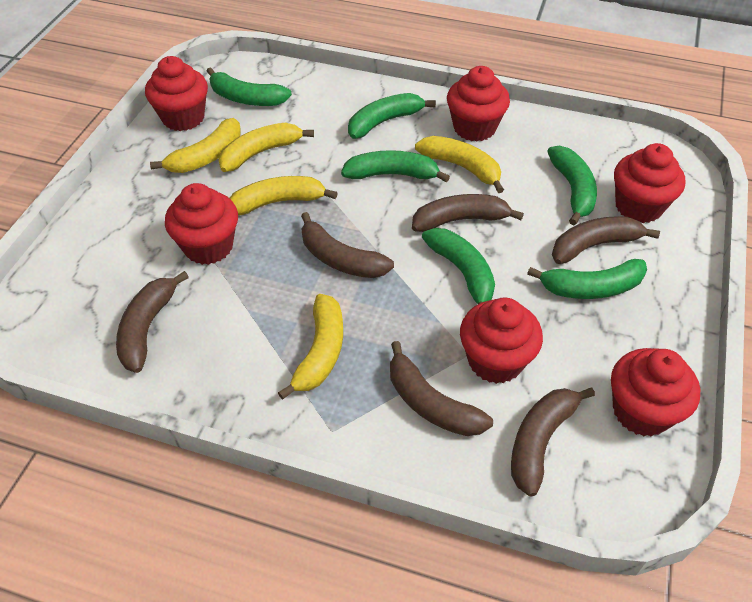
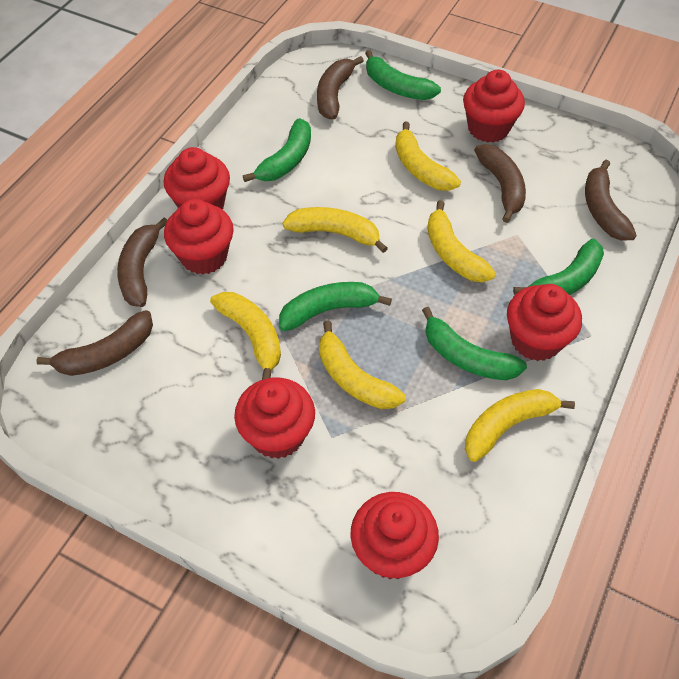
brown banana: [116,271,189,373] [301,212,394,278] [390,341,493,436] [412,194,524,232] [511,388,595,497] [552,216,660,264] = 6 -> [36,310,153,376] [117,217,167,307] [317,56,364,119] [474,144,526,223] [585,160,637,241] = 5
green banana: [206,67,292,106] [341,150,450,182] [348,93,436,139] [422,228,495,304] [527,259,647,299] [547,146,597,225] = 6 -> [243,118,311,182] [279,282,392,331] [365,50,441,100] [422,307,527,380] [513,239,604,295] = 5
yellow banana: [150,118,241,173] [218,123,314,172] [230,176,338,215] [278,294,343,400] [415,136,504,193] = 5 -> [210,292,281,380] [283,207,388,253] [319,320,406,409] [395,122,461,191] [427,200,496,282] [465,389,575,462] = 6

